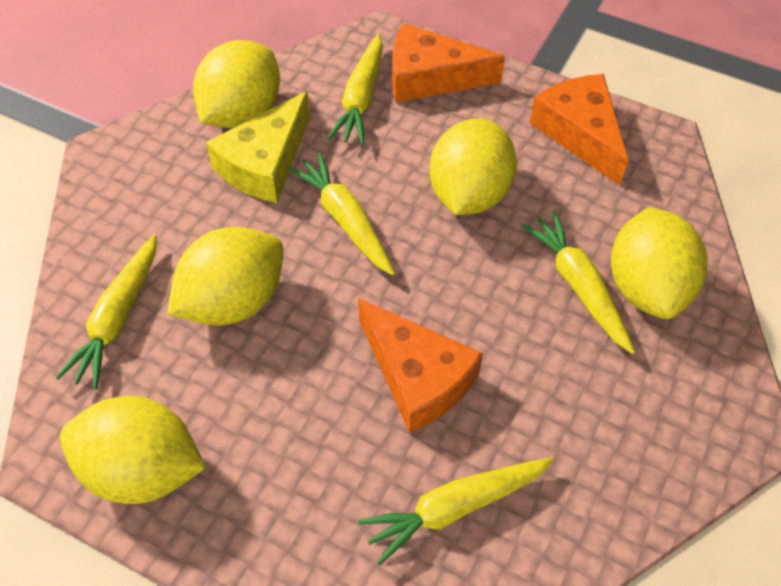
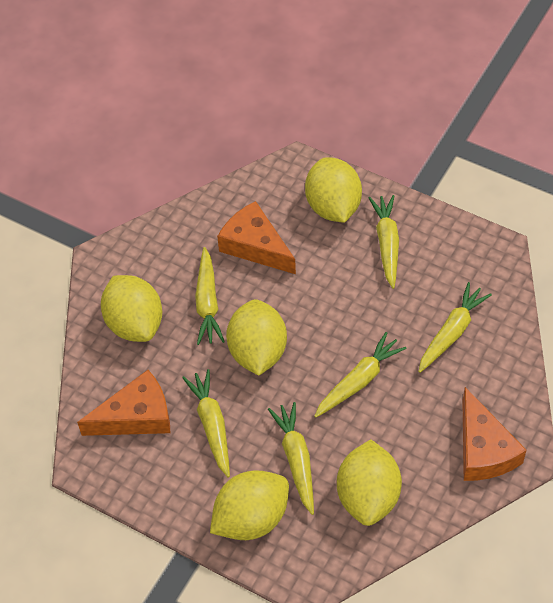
yellow carrot: [56,234,157,389] [288,153,395,276] [328,34,383,145] [359,457,554,565] [521,211,635,354] = 5 -> [182,369,230,478] [195,247,225,345] [268,402,314,515] [314,332,407,418] [369,195,399,289] [418,282,492,373] = 6
yellow cheese: [206,91,310,203] = 1 -> none = 0

